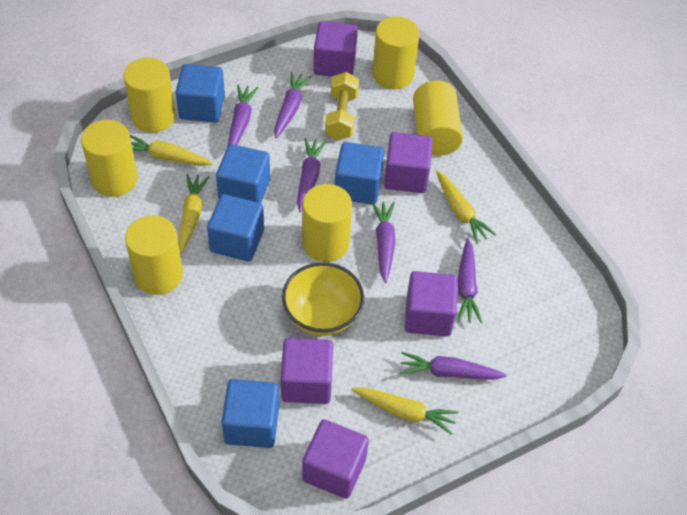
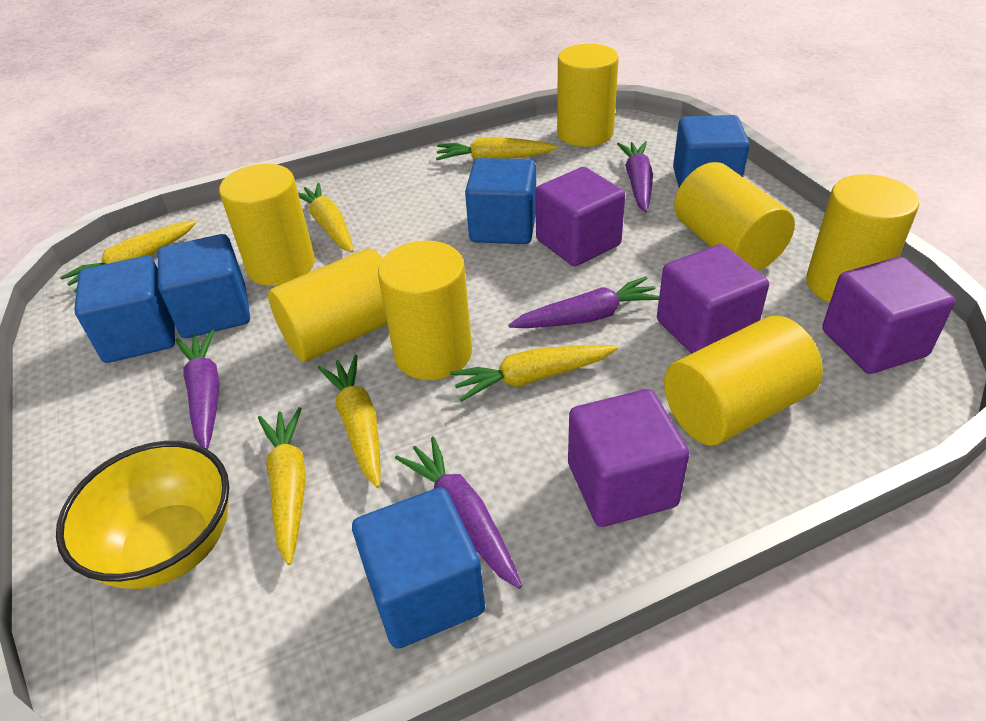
purple carrot: [228,85,258,145] [274,72,312,138] [297,138,327,212] [372,202,396,283] [400,352,507,380] [457,238,482,323] = 6 -> [175,329,219,449] [395,436,522,589] [508,276,659,328] [617,141,653,212] = 4
purple cube: [281,338,333,404] [302,420,369,499] [314,21,358,77] [384,132,433,193] [405,271,458,337] = 5 -> [535,167,625,266] [568,389,689,527] [657,244,769,354] [822,257,955,374] = 4
yellow carrot: [130,135,213,166] [178,174,210,253] [351,387,459,435] [436,171,496,244] = 4 -> [60,220,197,292] [258,407,306,565] [298,183,354,253] [318,355,381,488] [436,137,558,160] [450,345,618,402] = 6
yellow cylinder: [81,120,138,197] [123,57,176,133] [125,215,183,295] [302,184,352,262] [373,16,419,89] [413,81,463,156] = 6 -> [219,164,315,286] [268,248,387,362] [378,241,472,380] [557,44,619,147] [664,316,823,446] [674,162,795,271] [806,174,919,303] = 7
yellow dumbbell: [325,72,359,140] = 1 -> none = 0

